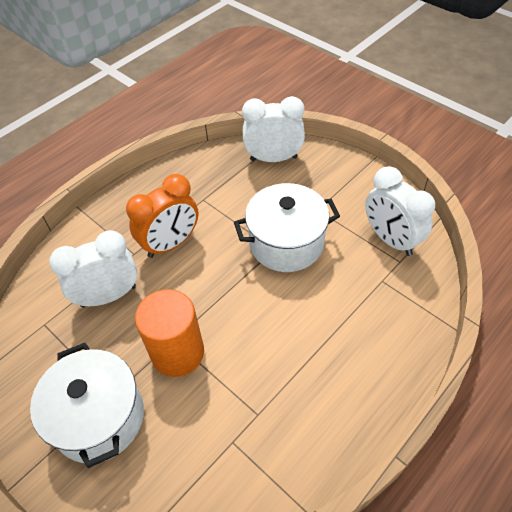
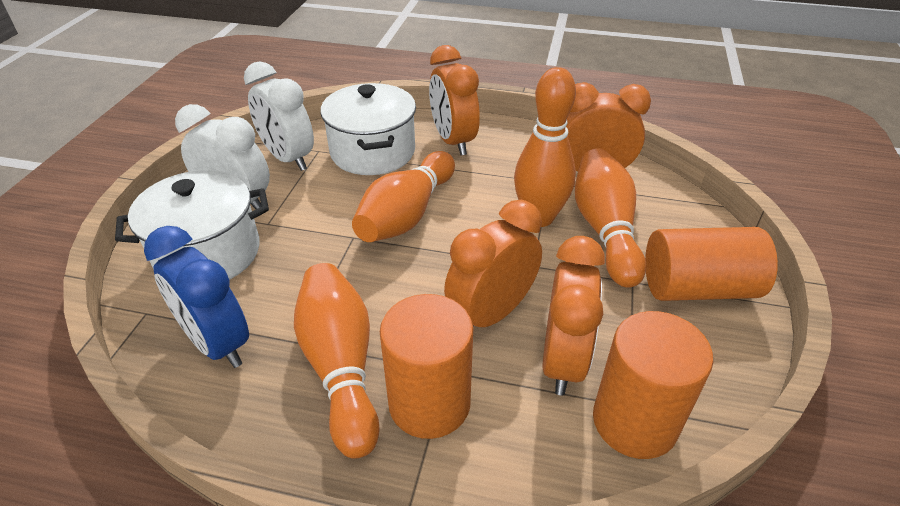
blue clock: none = 0 -> [144,226,249,368] = 1
orange bowling pin: none = 0 -> [294,263,380,459] [352,151,455,242] [514,67,576,227] [575,148,646,288] = 4
orange clock: [126,174,199,258] = 1 -> [429,45,480,155] [444,200,542,327] [542,236,605,396] [566,82,651,171] = 4
orange cylinder: [135,289,204,377] = 1 -> [380,294,473,439] [593,311,713,459] [645,227,778,301] = 3
white clock: [49,230,137,308] [242,96,305,162] [365,166,435,256] = 3 -> [175,104,270,209] [244,61,314,171] = 2

